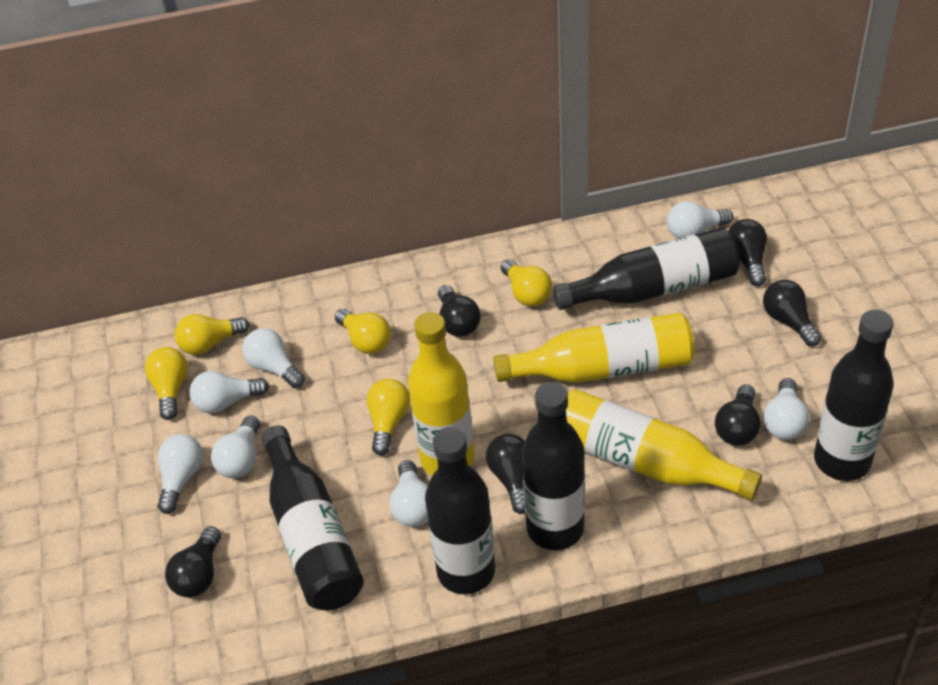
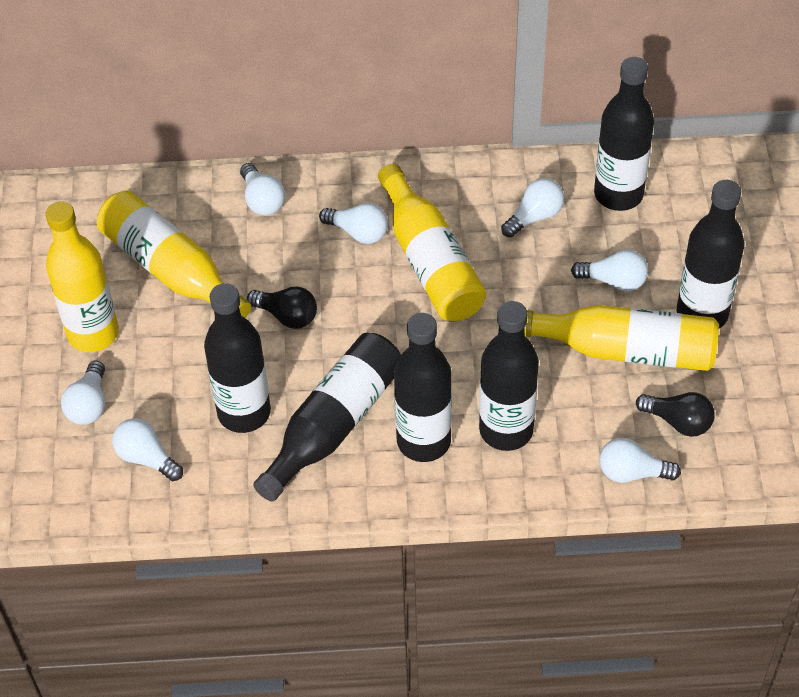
black bottle: [261,425,364,611] [425,427,495,594] [522,382,585,550] [553,227,740,310] [814,310,894,481] = 5 -> [204,283,271,433] [253,333,401,502] [394,313,452,462] [479,301,539,451] [594,57,654,211] [677,180,744,328] = 6
black light bulb: [165,526,221,598] [438,285,480,337] [486,434,526,514] [715,384,761,446] [729,219,767,286] [763,280,821,347] = 6 -> [247,286,317,329] [636,392,715,437] = 2
yellow bottle: [408,312,475,476] [493,313,694,383] [566,389,762,501] = 3 -> [45,201,119,352] [97,191,251,318] [378,164,486,321] [525,305,719,371] = 4
yellow light bulb: [145,347,188,420] [175,314,249,355] [335,309,391,354] [367,379,410,455] [501,259,552,307] = 5 -> none = 0

